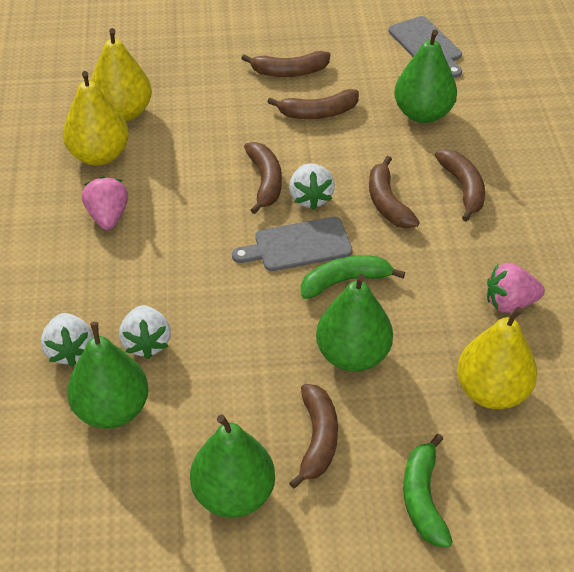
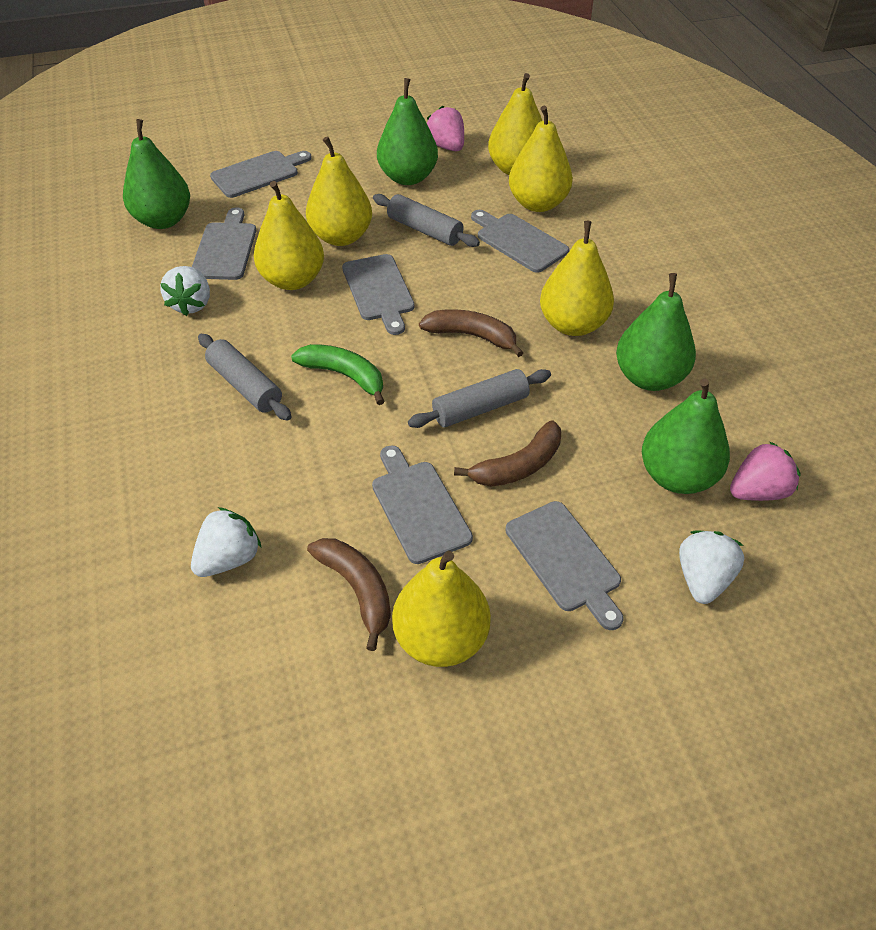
brown banana: [241,51,330,77] [244,142,282,214] [267,89,359,119] [289,384,338,489] [369,156,420,229] [435,149,485,222] = 6 -> [307,538,391,651] [419,309,523,357] [454,420,561,487] = 3
green banana: [301,255,405,299] [403,434,453,547] = 2 -> [291,344,385,405] = 1
grey cutting board: [232,217,353,271] [389,16,462,78] = 2 -> [192,207,256,280] [210,151,312,198] [342,254,415,335] [372,445,473,564] [471,210,569,273] [505,501,623,630] = 6
grey rolling pin: none = 0 -> [198,334,292,421] [373,194,480,247] [408,369,551,428] = 3
yellow pear: [63,71,129,165] [91,28,152,122] [457,307,537,409] = 3 -> [254,181,324,290] [306,136,372,246] [392,551,491,667] [488,73,542,175] [509,106,573,212] [540,221,614,336] = 6

